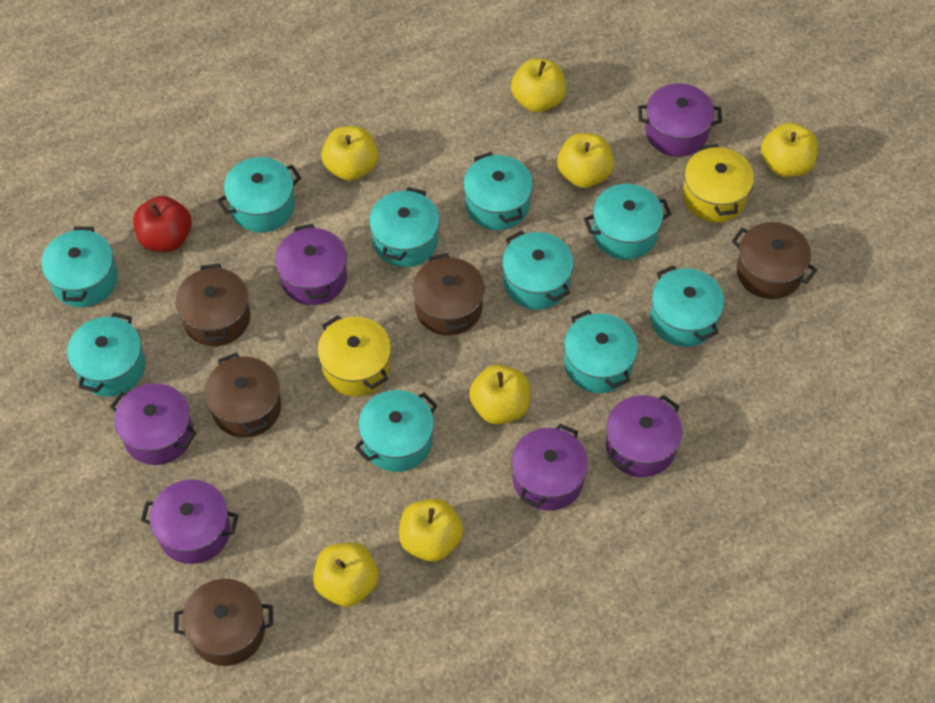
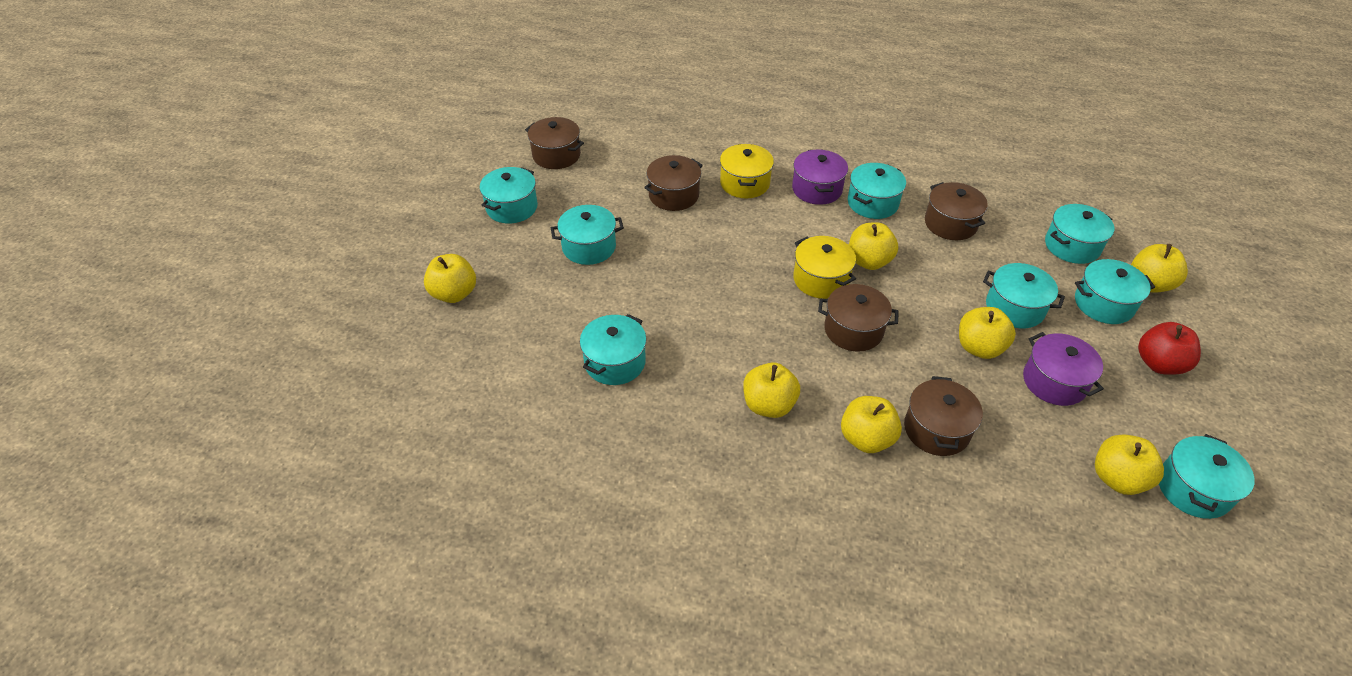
purple pot: [110,383,197,465] [141,480,239,564] [275,224,347,305] [511,423,588,511] [606,395,682,477] [638,83,722,157] = 6 -> [792,150,848,205] [1023,332,1104,406] = 2
turquoise pot: [41,227,118,307] [67,312,145,396] [217,157,301,232] [354,390,438,472] [369,187,440,267] [463,152,533,230] [502,230,574,310] [564,310,638,393] [584,184,671,260] [650,265,724,347] = 10 -> [480,167,538,224] [551,205,624,265] [580,314,647,385] [848,163,906,219] [983,263,1065,328] [1045,204,1115,264] [1075,259,1155,324] [1159,434,1255,519] = 8

